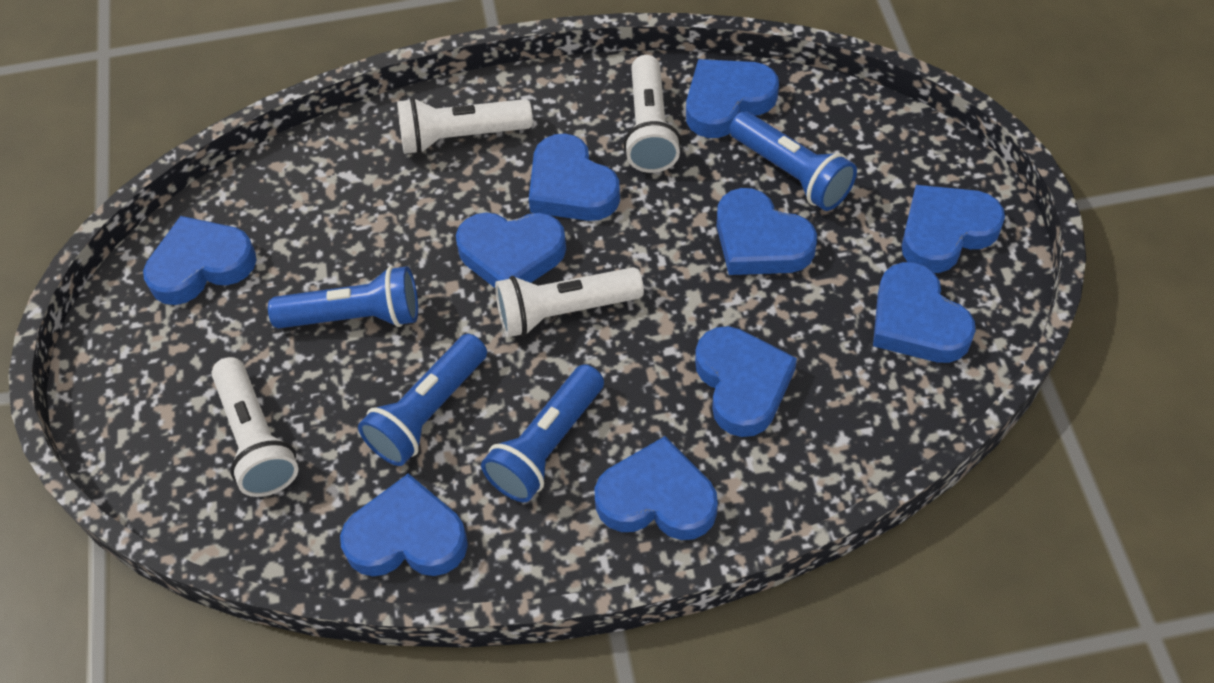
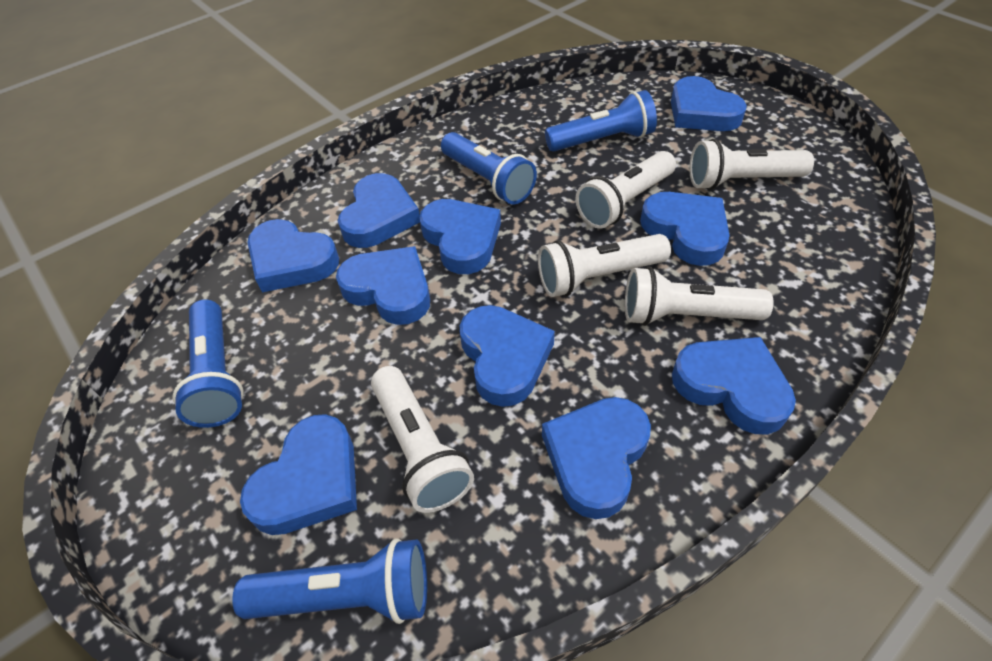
white flashlight: [211,357,299,497] [397,97,533,154] [495,267,644,337] [624,55,681,173] = 4 -> [371,366,474,513] [538,234,671,297] [576,151,676,229] [625,267,774,326] [689,139,814,190] = 5

